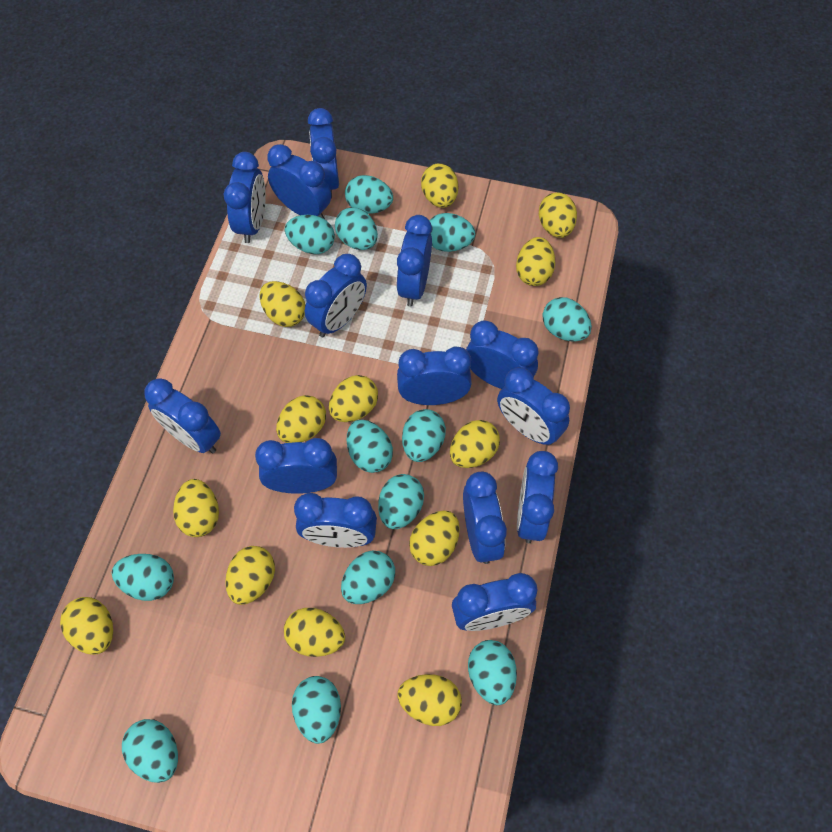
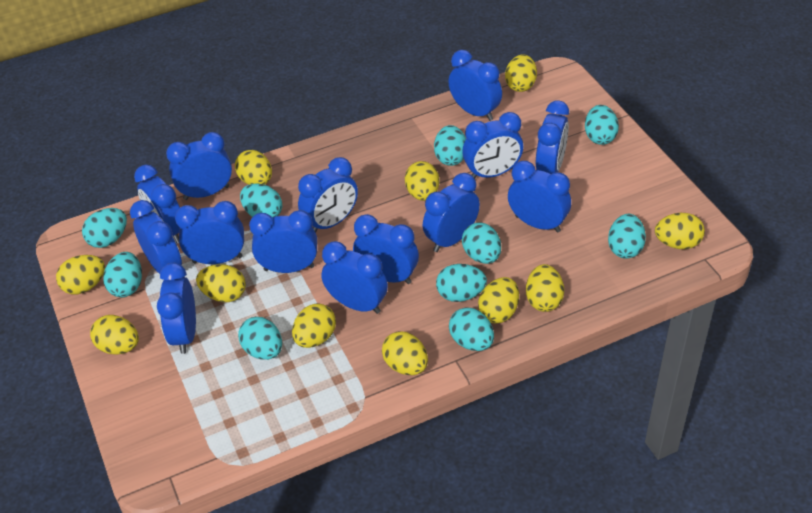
turquoise egg: [112,554,174,601] [122,719,178,783] [285,215,335,254] [292,676,341,744] [335,207,378,250] [341,551,395,604] [345,175,393,214] [347,420,393,473] [378,474,424,529] [402,409,446,462] [429,213,475,252] [468,640,517,705] [542,297,592,342] = 13 -> [82,208,127,248] [103,252,142,297] [238,317,282,360] [240,184,282,217] [434,125,466,166] [436,264,487,302] [449,307,494,351] [462,222,501,264] [585,105,619,145] [608,214,646,259] = 10
yellow egg: [60,597,113,655] [173,479,219,537] [225,546,275,605] [260,281,306,327] [276,395,326,443] [284,608,345,657] [329,375,378,422] [398,674,462,726] [409,510,460,566] [421,163,458,208] [450,420,500,468] [516,237,555,286] [539,192,577,238] = 13 -> [56,255,105,294] [90,315,139,355] [196,264,246,302] [235,150,272,185] [292,303,336,348] [382,331,428,375] [405,161,439,201] [478,277,519,323] [505,55,537,92] [526,264,564,312] [655,213,705,249] = 11

